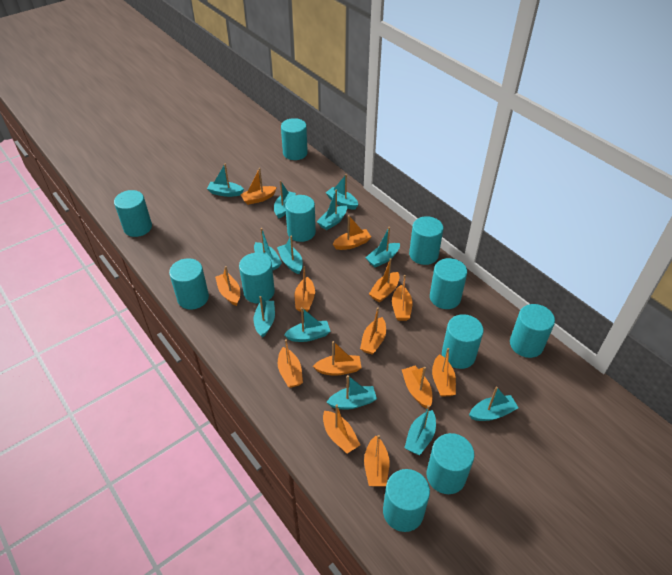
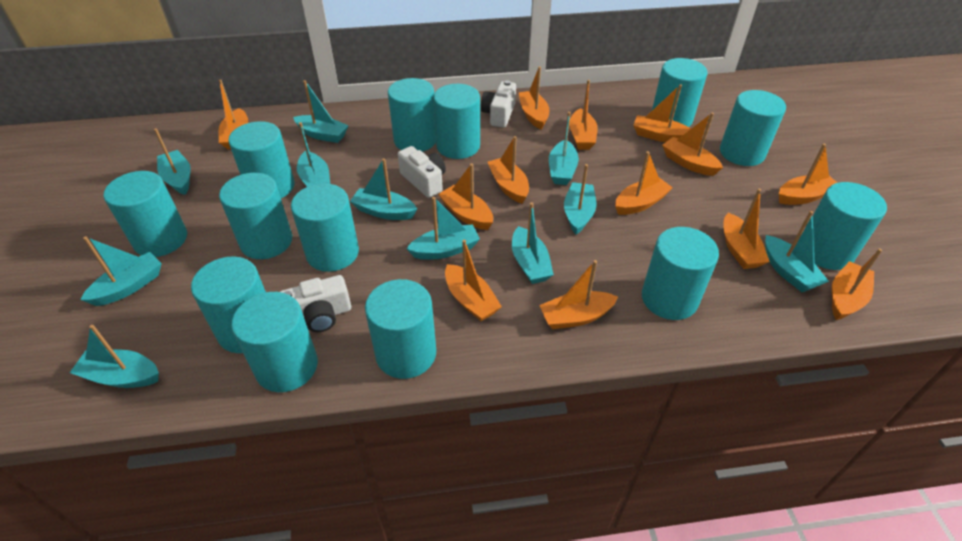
turquoise boat: [207,164,244,197] [253,296,275,338] [254,228,282,270] [274,181,296,219] [277,236,303,274] [284,307,331,342] [317,189,347,230] [326,174,358,209] [327,375,377,410] [365,227,400,268] [405,405,436,455] [469,387,518,421] = 12 -> [70,325,159,388] [81,236,162,306] [154,128,191,195] [293,80,349,143] [297,122,330,187] [350,158,417,220] [406,197,480,260] [512,202,554,284] [549,112,579,185] [564,164,596,234] [765,211,829,292] = 11
turquoise cylinder: [114,190,152,237] [169,258,209,309] [239,253,275,304] [281,118,308,160] [285,195,316,242] [383,469,430,532] [409,216,443,265] [427,433,474,494] [430,258,467,309] [442,314,483,369] [510,304,555,358] = 11 -> [104,171,187,257] [191,257,266,353] [219,173,292,259] [228,121,295,198] [232,292,318,392] [291,183,359,272] [365,279,436,379] [388,78,436,152] [433,84,480,159] [642,227,719,320] [652,58,707,127] [720,90,786,166] [813,182,887,270] = 13
white camera: none = 0 -> [280,275,351,332] [398,146,446,198] [481,80,516,127] = 3

